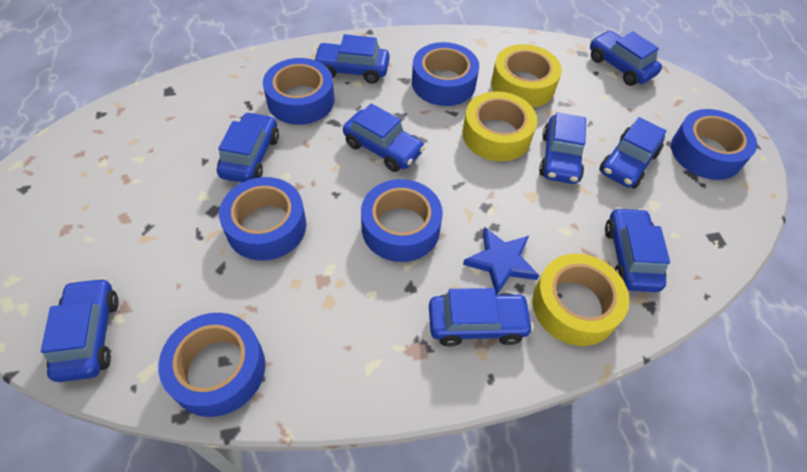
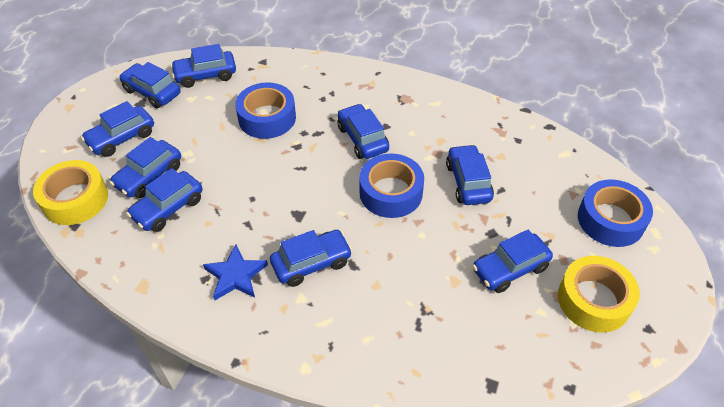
blue tape: [158,313,265,417] [219,177,306,261] [263,58,335,125] [361,179,443,262] [412,42,479,106] [671,109,757,180] = 6 -> [235,82,296,139] [359,154,424,218] [578,179,653,247] = 3
yellow tape: [463,91,537,161] [491,44,562,107] [532,254,629,346] = 3 -> [33,160,108,225] [558,256,640,333] = 2

